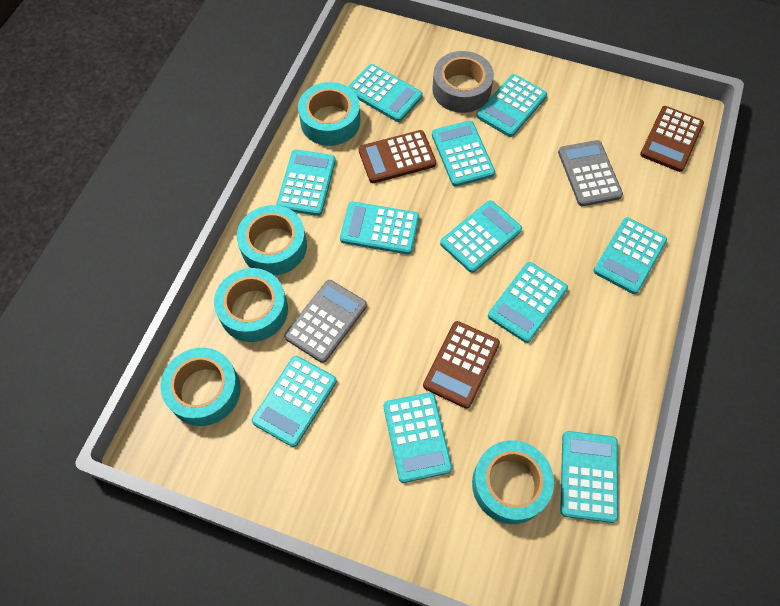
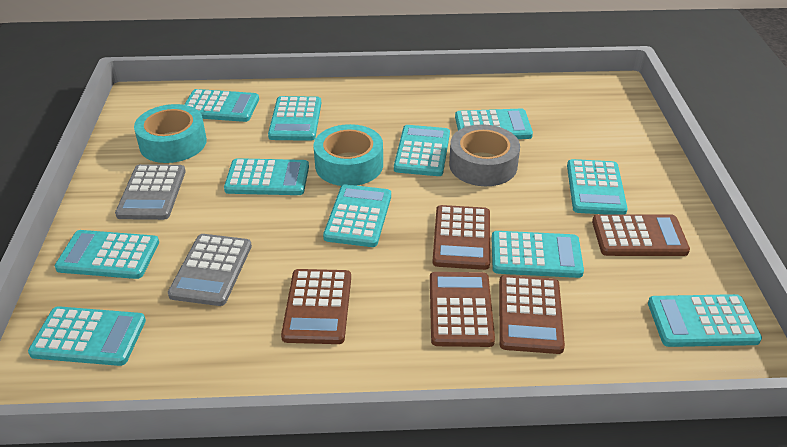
brown calculator: [359,130,436,183] [423,321,500,409] [640,106,704,172] = 3 -> [281,269,351,344] [430,272,495,347] [432,205,490,270] [499,275,565,354] [592,214,690,256] = 5
turquoise tape: [160,348,241,426] [214,268,288,342] [237,205,307,275] [298,82,360,146] [472,440,554,524] = 5 -> [134,104,207,163] [314,124,383,186] = 2

